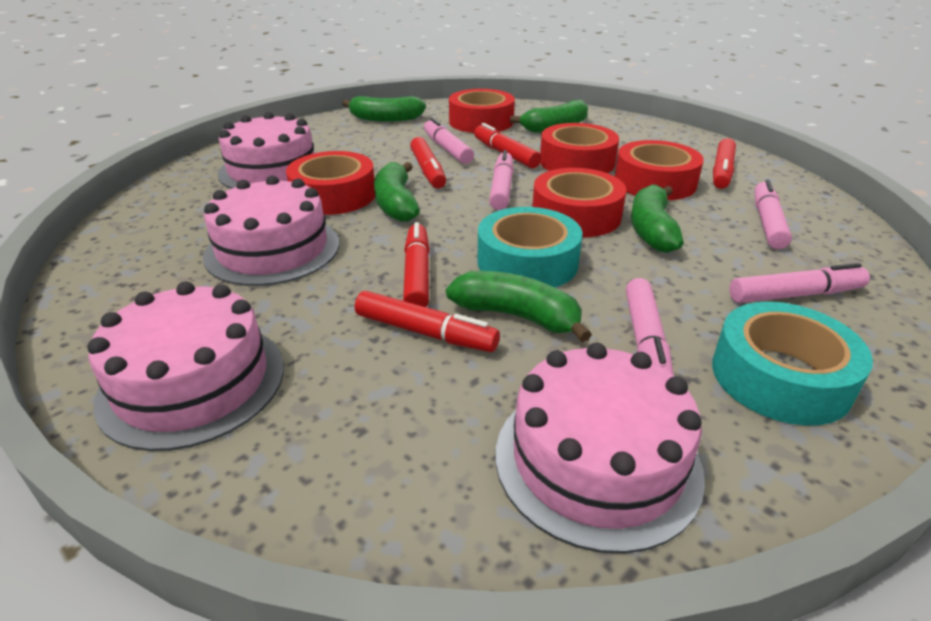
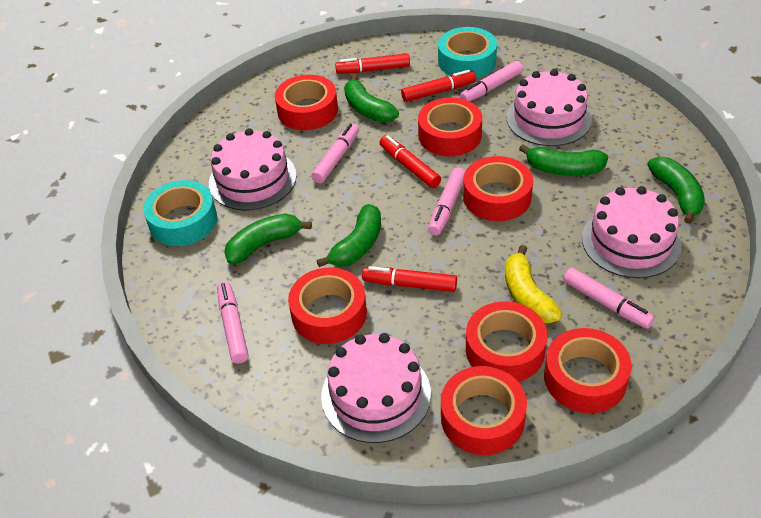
red marker: [355,291,500,352] [403,222,430,307] [410,137,446,188] [474,123,541,168] [713,138,736,189] = 5 -> [335,53,410,74] [362,266,457,292] [379,135,441,188] [401,70,476,102] = 4
red tape: [286,151,375,215] [449,89,515,133] [532,168,626,237] [540,123,619,173] [615,140,704,200] = 5 -> [275,75,338,130] [288,268,367,344] [418,98,482,156] [441,366,527,455] [463,156,533,221] [466,301,548,382] [544,328,632,413] = 7
yellow banana: none = 0 -> [505,245,562,324] = 1

